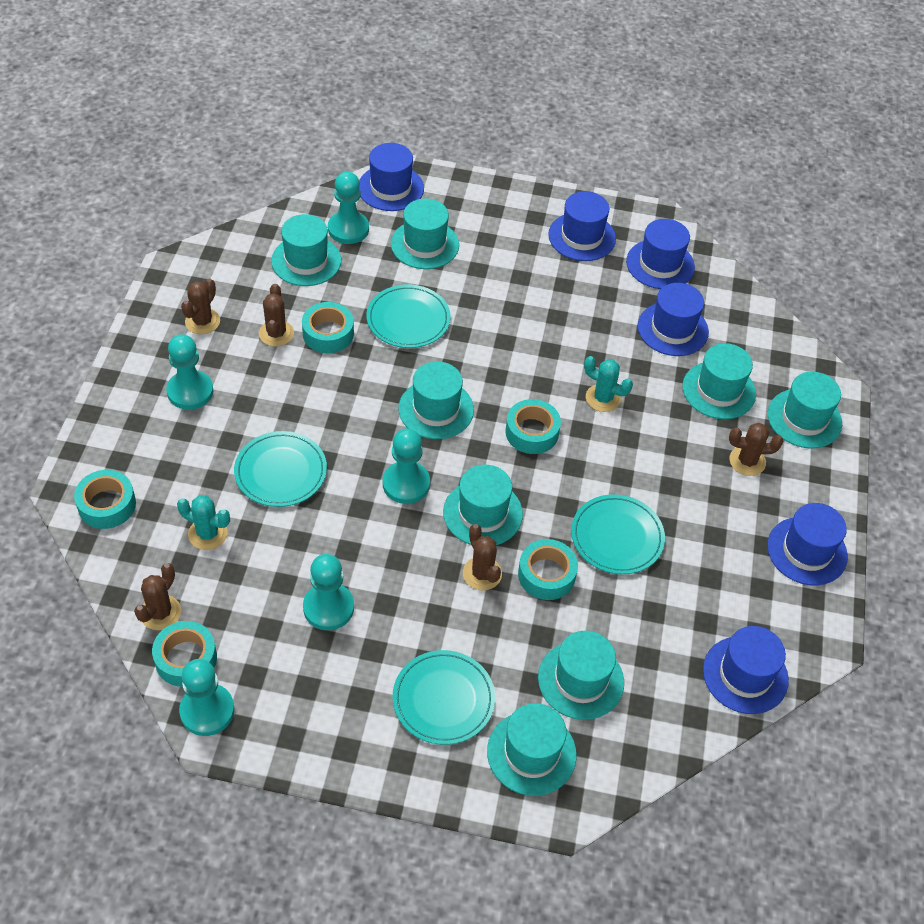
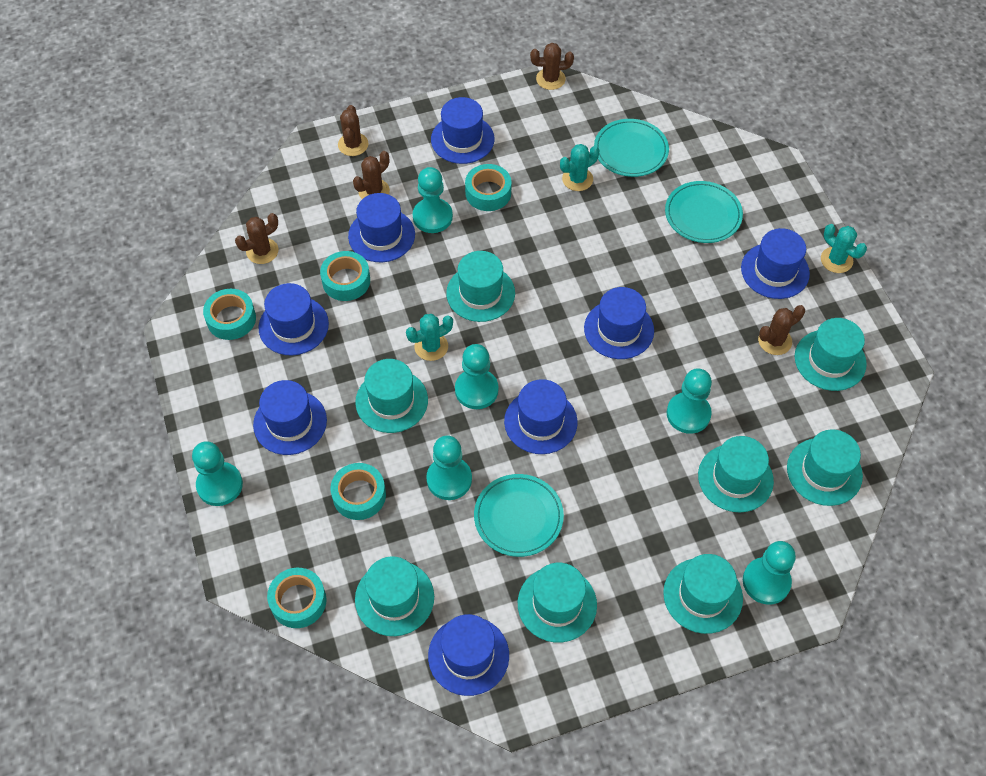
blue hat: [359,143,424,211] [548,191,616,261] [626,219,695,289] [638,283,709,356] [703,626,789,714] [767,503,848,585] = 6 -> [253,380,327,455] [258,283,329,355] [348,193,415,262] [428,614,509,696] [431,97,494,164] [504,379,578,454] [584,287,654,359] [741,228,810,299] = 8
turquoise cactus: [177,495,230,550] [584,356,633,412] = 2 -> [406,314,453,361] [560,144,599,191] [821,224,867,273] = 3
turquoise pawn: [166,334,213,410] [179,659,234,736] [303,554,354,630] [328,171,369,244] [383,429,430,504] = 5 -> [192,441,243,506] [413,167,453,233] [426,436,472,500] [455,344,498,409] [667,368,712,434] [743,541,796,605] = 6
turquoise plate: [234,431,327,507] [366,284,451,348] [393,650,495,745] [571,494,665,574] = 4 -> [474,474,564,557] [594,119,669,177] [665,181,743,243] = 3

